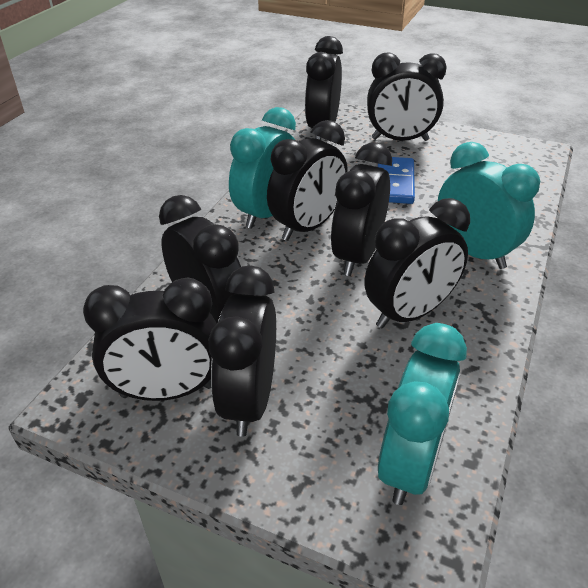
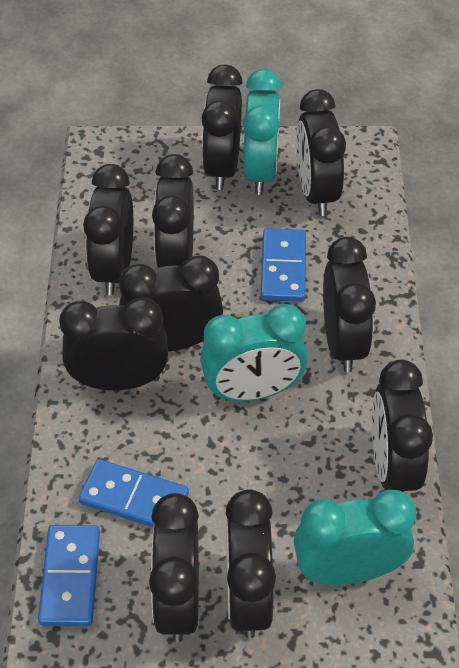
black clock: [83,278,217,401] [159,195,241,323] [208,266,276,437] [267,120,348,241] [305,36,343,140] [331,143,392,276] [364,198,470,329] [367,53,447,141] = 8 -> [59,298,168,390] [83,164,133,295] [119,255,223,351] [149,493,199,642] [152,154,194,268] [201,64,243,190] [225,489,276,638] [296,89,346,216] [323,237,376,372] [372,360,433,492] = 10
blue domino: [378,157,415,204] = 1 -> [38,525,100,626] [79,459,189,527] [261,228,306,302] = 3

